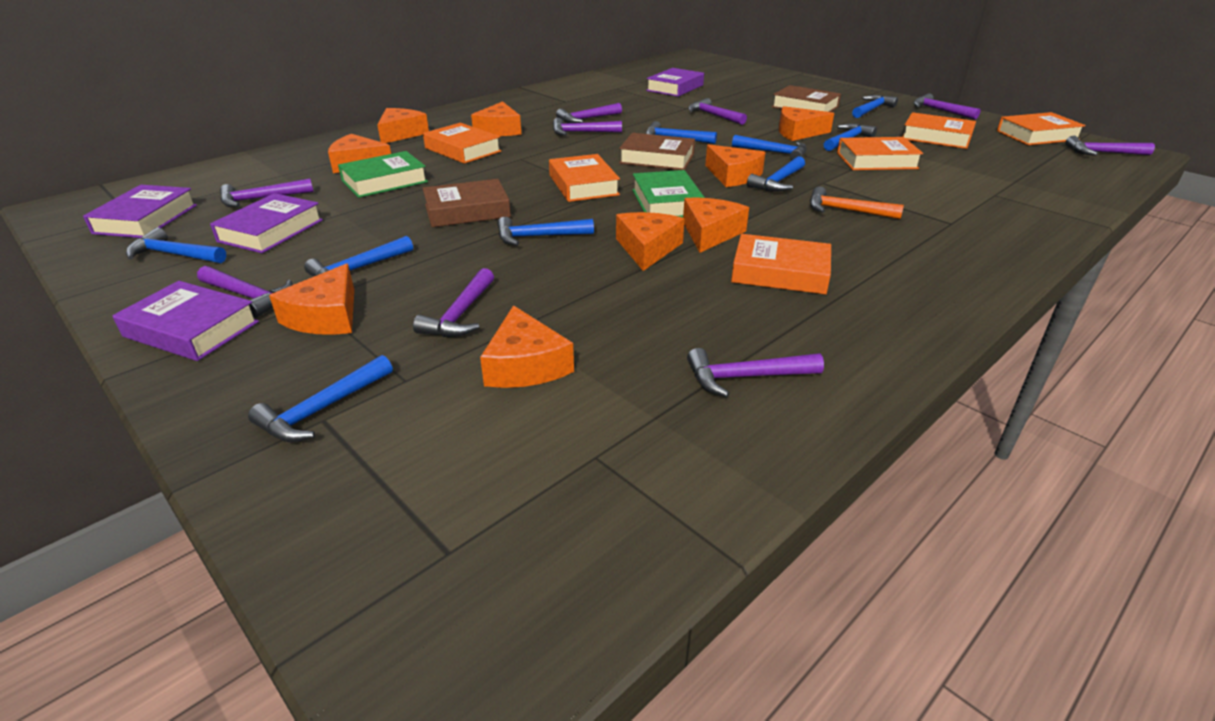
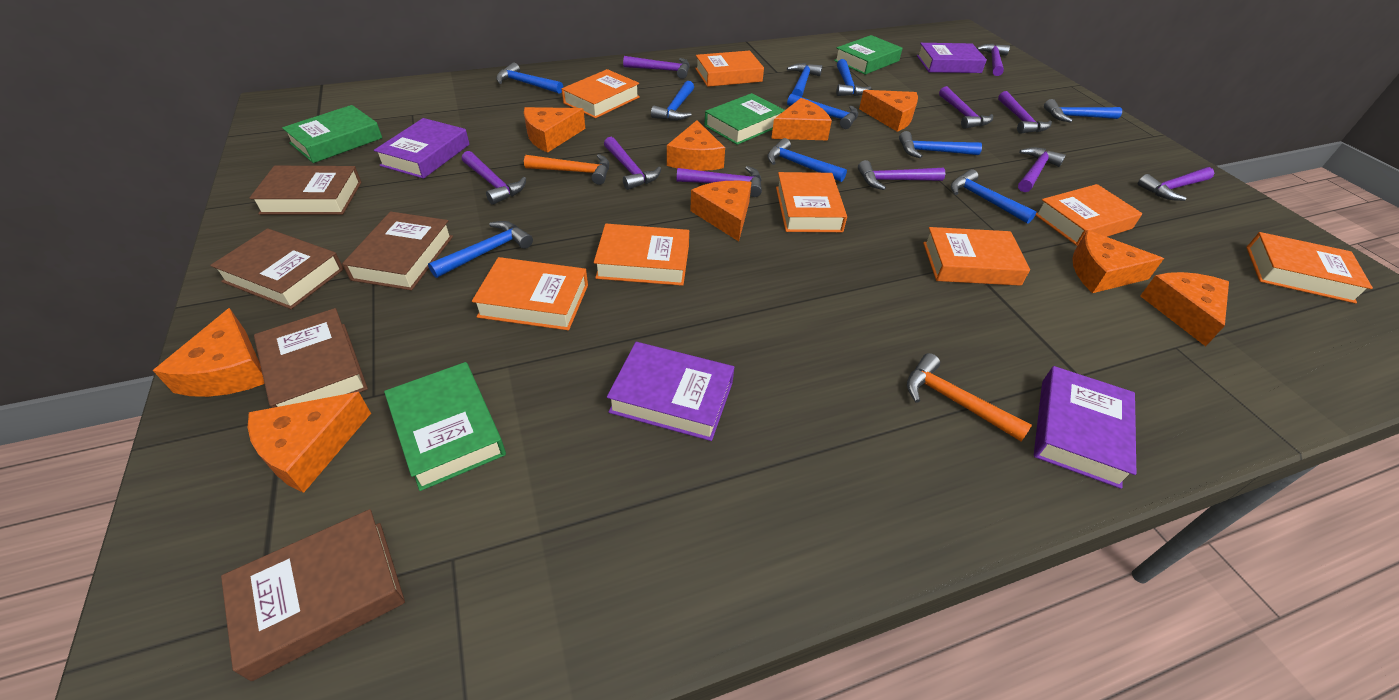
blue hammer: [126,228,226,263] [248,355,393,442] [304,236,413,277] [497,217,594,246] [646,121,717,144] [732,135,807,160] [747,156,805,192] [824,123,877,151] [852,95,898,118] = 9 -> [428,221,533,278] [496,62,563,94] [651,81,694,121] [767,138,847,182] [787,63,822,97] [787,94,858,129] [836,59,871,96] [899,131,982,158] [951,169,1036,224] [1044,99,1122,123] = 10
brown book: [422,179,511,227] [619,133,695,170] [772,85,841,112] = 3 -> [210,228,344,309] [221,509,405,681] [249,166,362,215] [254,308,368,408] [342,211,453,291] = 5
green book: [338,151,428,198] [632,170,705,218] = 2 -> [282,105,382,163] [384,362,506,491] [704,93,785,145] [834,35,902,75] = 4
orange book: [423,123,501,164] [549,154,620,202] [731,234,831,295] [837,137,923,170] [902,112,976,149] [997,112,1086,145] = 6 -> [472,257,588,330] [562,69,640,118] [594,224,689,286] [695,51,764,87] [776,172,847,232] [923,227,1030,286] [1036,184,1142,246] [1246,232,1373,303] = 8
orange hammer: [810,187,904,219] = 1 -> [524,154,609,185] [907,353,1032,441] = 2
purple hammer: [197,266,293,318] [220,178,314,207] [413,268,494,337] [553,118,622,135] [556,103,622,123] [687,348,824,397] [688,98,747,125] [913,93,980,119] [1065,136,1155,156] = 9 -> [462,151,526,205] [604,137,661,190] [623,56,689,79] [677,166,762,197] [858,160,945,190] [939,86,993,129] [977,44,1010,76] [998,91,1052,134] [1018,147,1066,192] [1137,167,1214,201] = 10

